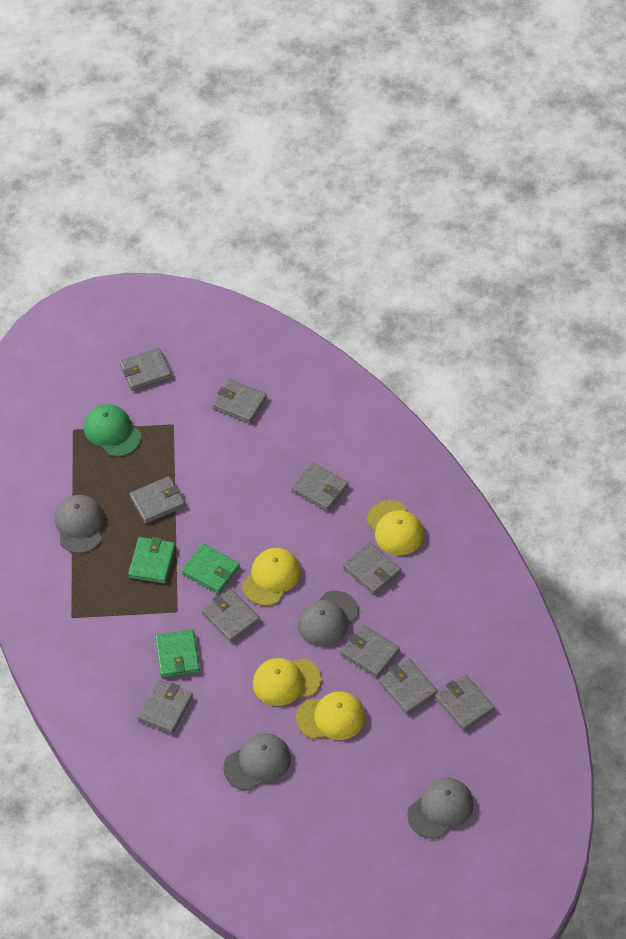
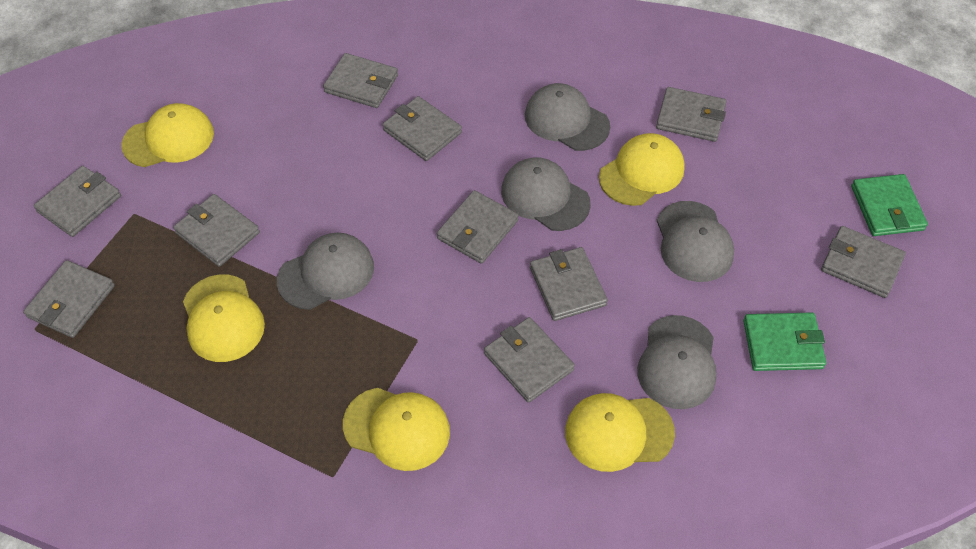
green cap: [84,404,141,457] = 1 -> none = 0
green wallet: [128,537,176,584] [155,630,200,678] [182,544,240,594] = 3 -> [743,312,827,371] [851,174,928,236] = 2
grey cap: [55,495,104,553] [223,733,291,790] [298,591,359,647] [407,778,473,839] = 4 -> [277,233,374,310] [501,157,591,231] [525,83,610,151] [637,315,717,409] [657,201,734,282] = 5
yellow cap: [242,548,301,606] [253,658,321,706] [296,691,365,740] [367,500,424,555] = 4 -> [121,103,214,167] [183,274,265,362] [343,388,450,471] [565,393,675,472] [599,133,685,206] = 5

